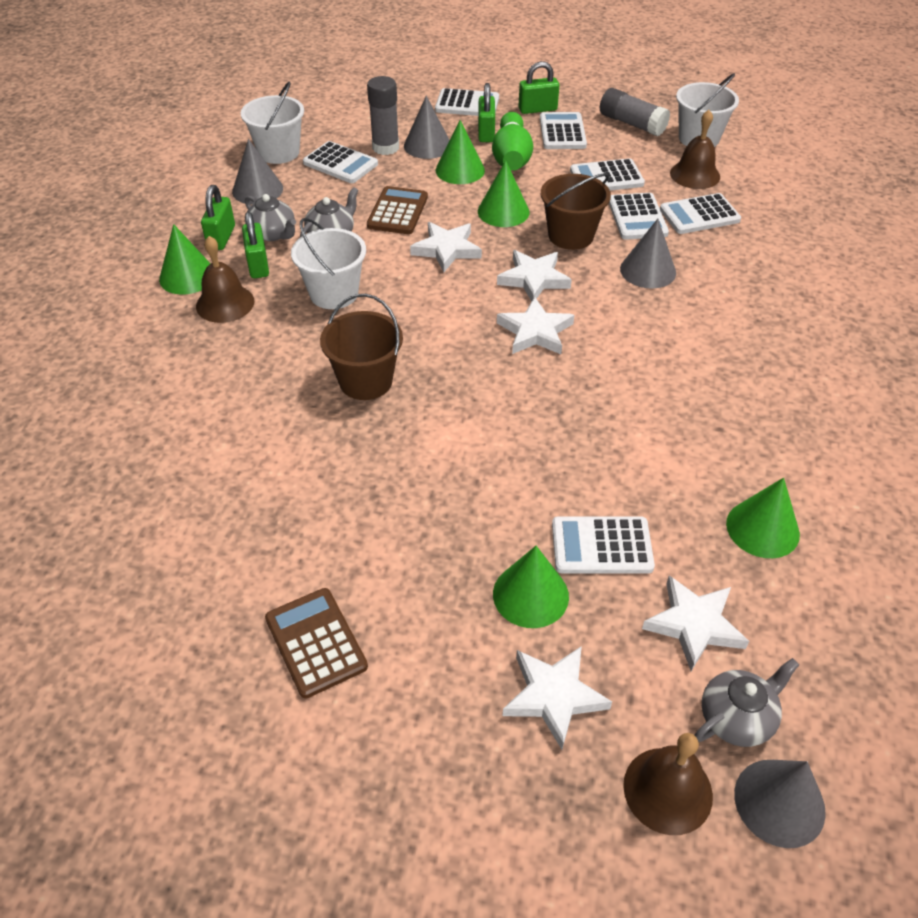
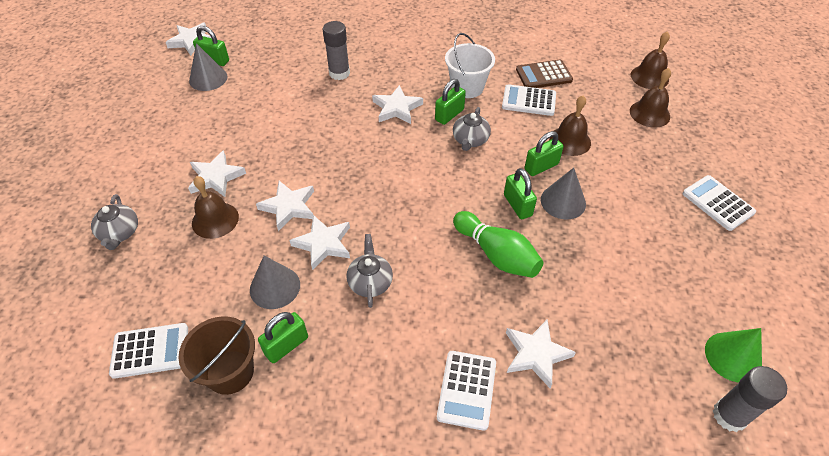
brown bell: [196,236,254,323] [623,733,713,835] [670,110,720,189] = 3 -> [192,176,239,239] [549,96,591,156] [630,68,671,128] [631,31,670,89] = 4
brown bucket: [320,294,403,400] [541,173,611,250] = 2 -> [178,316,255,395] = 1
brown calculator: [265,588,368,699] [367,186,428,234] = 2 -> [516,60,573,88] = 1
green cone: [159,224,211,295] [436,120,485,184] [478,160,530,227] [493,546,569,628] [726,478,800,558] = 5 -> [705,328,762,382] = 1
green padlock: [201,185,235,250] [242,212,269,278] [478,83,495,142] [518,61,559,114] = 4 -> [193,26,229,66] [258,312,308,363] [435,79,466,125] [504,168,537,219] [525,131,564,176] = 5
grey cone: [232,139,283,205] [404,96,450,159] [620,219,676,289] [734,760,826,848] = 4 -> [189,43,227,91] [250,256,300,309] [541,168,586,220] = 3
white bucket: [241,82,304,164] [291,218,366,309] [676,73,739,147] = 3 -> [445,33,495,98] = 1
white calculator: [303,141,378,183] [435,88,499,116] [540,112,587,149] [552,516,655,574] [570,158,645,190] [609,193,669,240] [660,193,741,234] = 7 -> [109,323,188,379] [437,351,496,431] [502,84,556,116] [683,175,756,231] = 4
white star: [410,222,482,272] [497,250,572,302] [497,297,574,354] [503,646,612,750] [642,576,749,671] = 5 -> [166,23,211,56] [188,150,246,197] [256,181,314,231] [289,215,350,271] [372,85,423,124] [506,319,576,388] = 6

